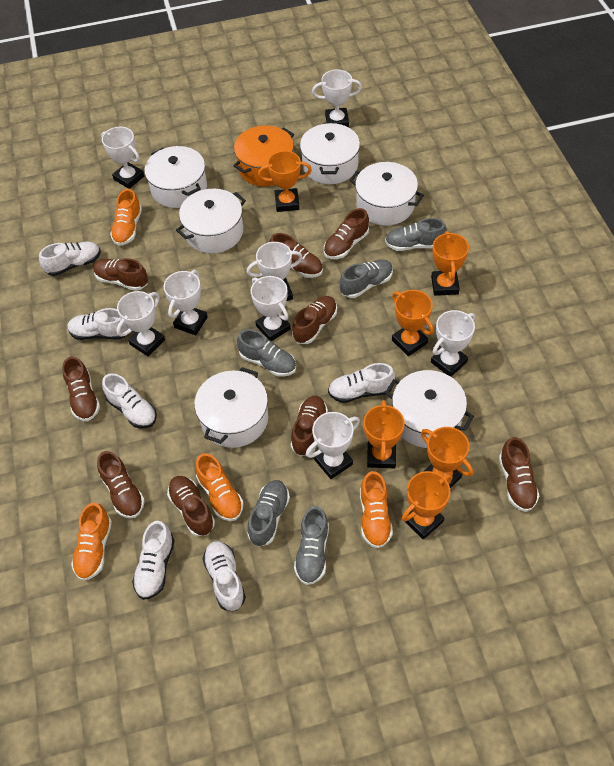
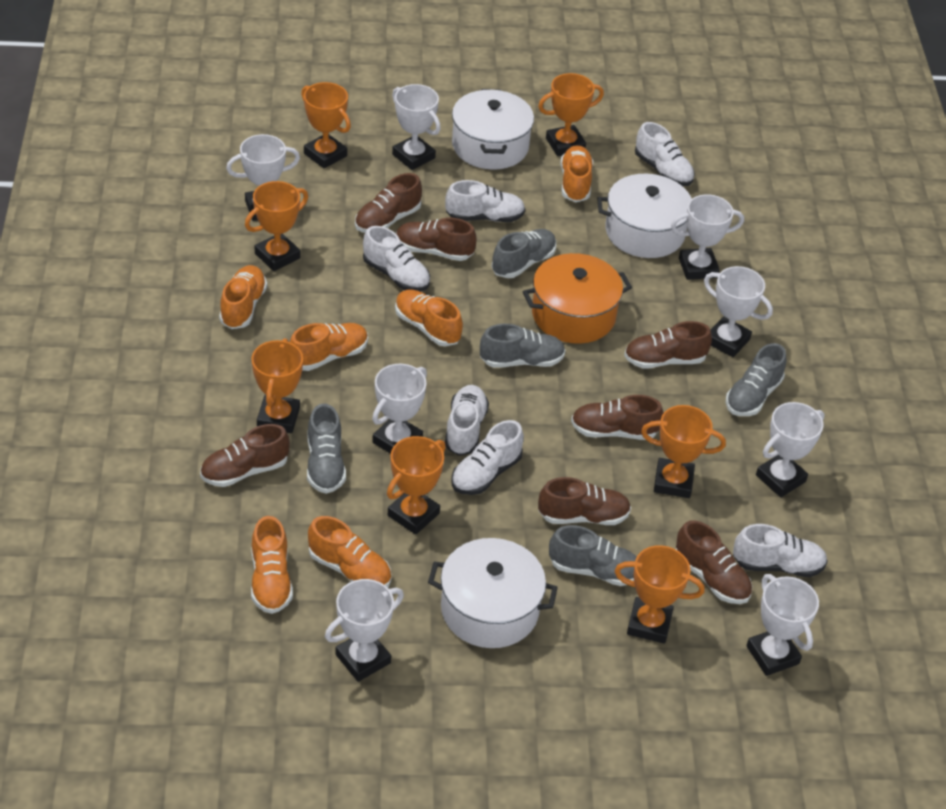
brown shoe: [62,356,100,421] [93,258,148,291] [97,451,145,519] [167,476,215,536] [269,233,323,278] [291,396,328,456] [292,296,337,344] [324,208,369,259] [499,437,539,512] = 9 -> [200,424,290,487] [355,173,422,233] [396,218,476,261] [538,477,631,525] [571,395,663,440] [624,321,712,369] [676,520,752,604] = 7
orange shoe: [71,503,112,581] [110,189,142,246] [195,453,244,521] [360,471,393,549] = 4 -> [219,265,267,329] [251,516,293,614] [290,323,368,371] [308,516,391,588] [395,290,463,346] [560,145,593,202] = 6
orange trophy: [258,151,312,212] [363,400,405,468] [392,290,434,356] [402,471,452,540] [421,427,473,488] [431,231,469,296] = 6 -> [245,181,308,271] [251,338,303,433] [301,82,351,168] [387,436,446,535] [538,73,604,156] [614,545,705,644] [641,405,726,498] = 7
white pot: [144,146,207,208] [176,189,246,253] [194,367,268,448] [300,123,360,184] [349,162,424,226] [385,370,474,448] = 6 -> [428,538,558,648] [452,89,534,170] [597,174,692,258] = 3

